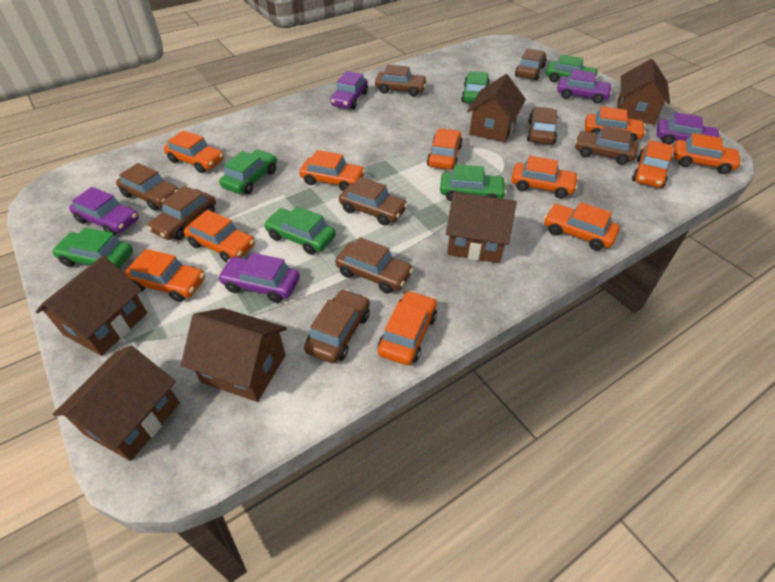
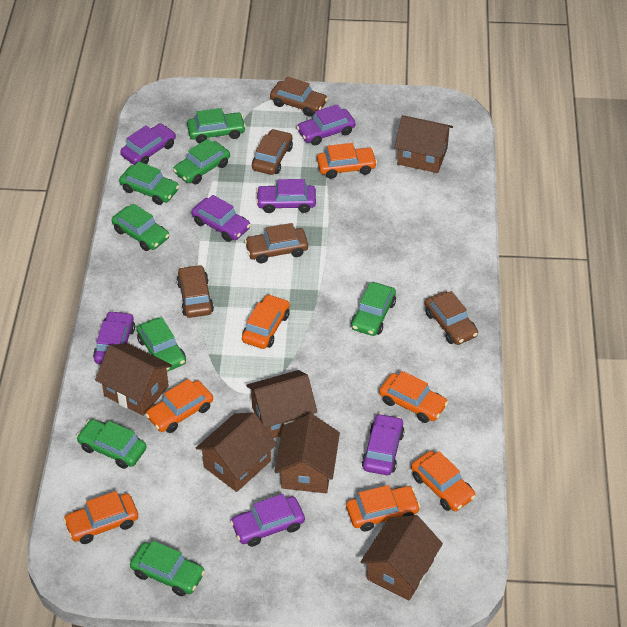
brown car: [116,163,179,210] [147,186,216,240] [304,289,370,363] [335,237,413,294] [339,177,408,226] [375,65,427,97] [515,48,547,80] [527,107,558,144] [575,126,638,165] = 9 -> [177,265,214,318] [245,223,308,263] [252,129,293,175] [270,76,328,117] [425,291,478,345] = 5
green car: [52,228,133,268] [219,150,277,194] [264,206,336,255] [440,164,506,201] [461,71,490,103] [546,54,599,82] = 6 -> [76,419,147,469] [112,203,169,251] [119,161,179,205] [130,541,205,596] [137,317,186,372] [173,139,230,184] [187,108,246,143] [351,282,396,336] = 8
orange car: [124,249,205,302] [164,130,224,173] [184,210,255,263] [299,150,365,191] [378,291,437,365] [427,129,463,170] [511,156,579,199] [544,202,620,251] [585,106,646,141] [632,140,673,188] [673,133,742,174] = 11 -> [63,491,138,544] [146,379,213,433] [242,294,290,349] [317,143,377,179] [346,485,421,532] [379,371,448,423] [411,451,476,511] = 7
purple car: [69,187,139,235] [218,253,300,303] [330,71,368,109] [557,70,612,103] [657,112,720,145] = 5 -> [93,311,135,364] [120,123,176,165] [191,195,251,242] [230,494,305,547] [256,179,316,213] [297,104,356,145] [362,413,405,475] = 7

